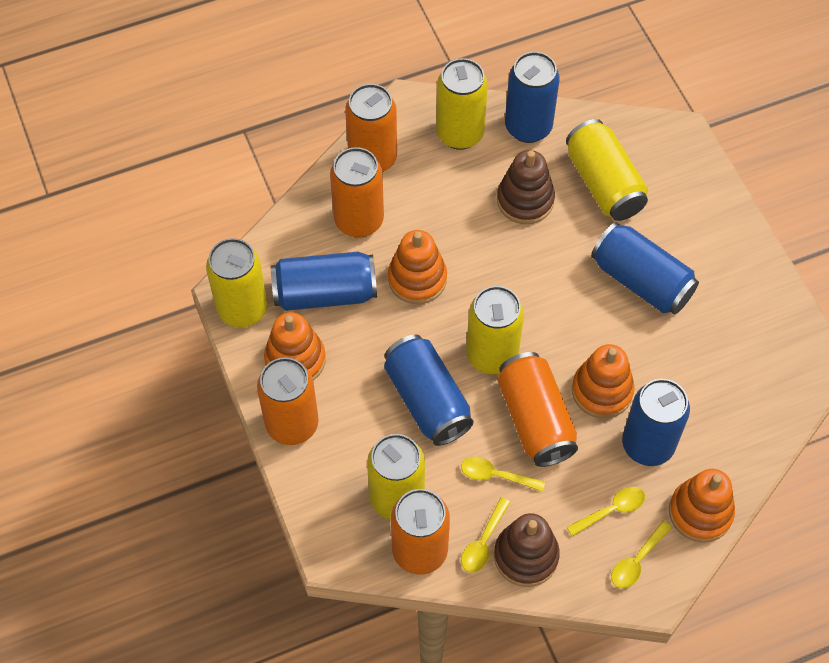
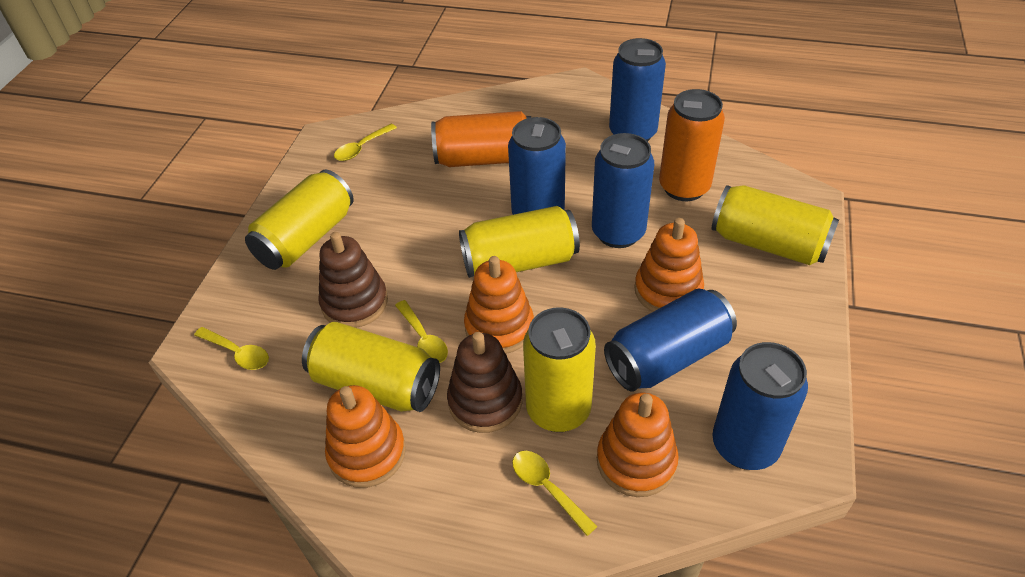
orange can: [257,357,319,445] [330,147,384,238] [345,84,397,173] [391,489,450,575] [497,352,578,467] = 5 -> [431,111,531,167] [659,89,725,201] = 2

